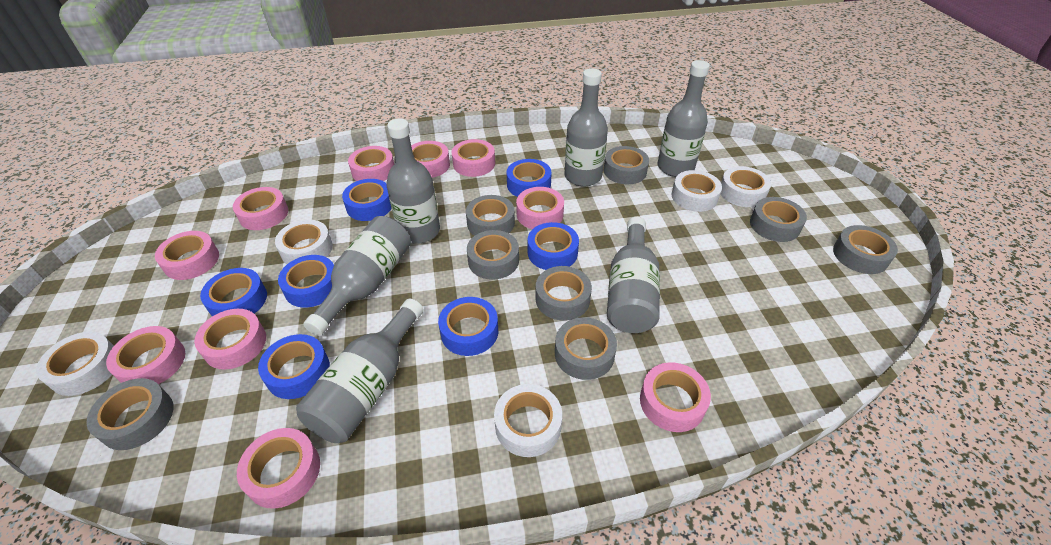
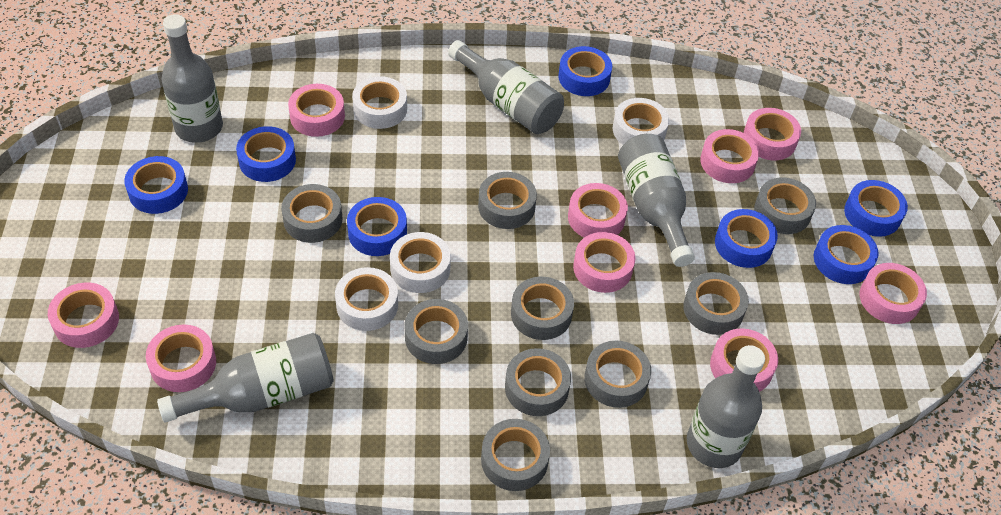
grey bottle: [296,299,424,443] [303,216,411,336] [386,119,440,244] [564,68,608,187] [607,217,660,333] [658,60,710,177] = 6 -> [157,333,334,423] [162,14,223,143] [448,40,564,134] [618,134,695,267] [687,345,765,468] = 5
grey tape: [86,378,174,450] [466,195,515,236] [467,230,519,280] [535,266,592,321] [555,317,617,380] [604,146,649,184] [750,197,807,242] [833,225,898,274] = 8 -> [281,184,342,243] [405,299,468,364] [478,172,537,229] [481,419,550,491] [505,348,571,416] [511,277,574,340] [584,340,651,408] [683,272,749,335] [754,177,816,234] = 9
pink tape: [106,326,185,384] [155,231,219,280] [194,309,266,369] [233,187,288,230] [237,428,320,509] [348,146,394,181] [411,141,450,178] [452,139,495,177] [516,187,564,229] [640,362,711,432] = 10 -> [48,283,119,348] [146,325,216,392] [288,84,345,137] [568,183,628,238] [573,232,635,293] [700,129,759,183] [710,328,778,392] [743,108,801,160] [860,263,927,324] = 9
white tape: [36,332,114,396] [275,220,333,264] [494,384,562,457] [671,170,722,212] [721,166,771,207] = 5 -> [335,267,398,331] [352,76,407,129] [390,232,451,293] [613,98,669,145] = 4

